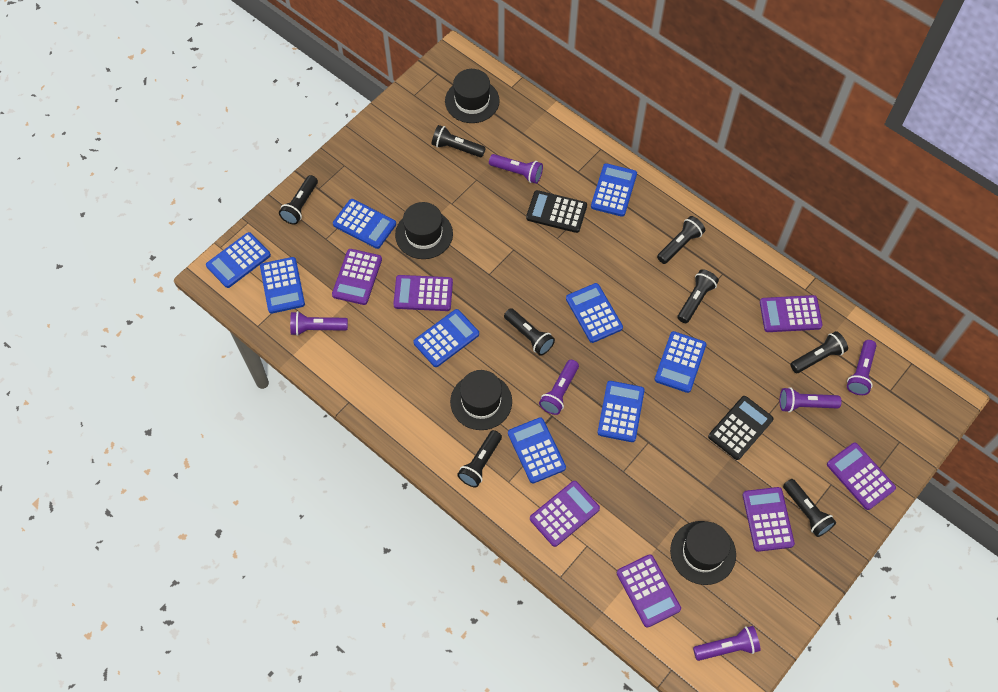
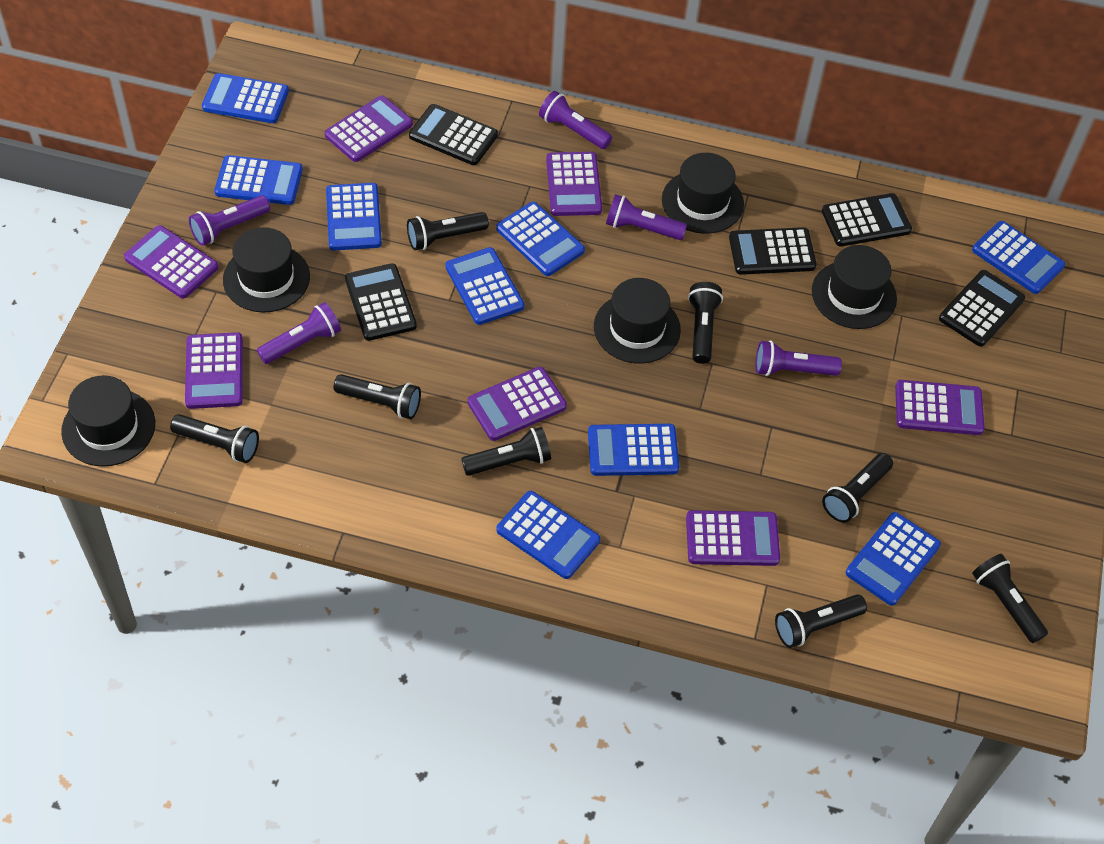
black calculator: [526,190,587,233] [708,396,773,460] = 2 -> [345,263,417,341] [409,104,498,165] [729,227,817,275] [822,193,912,247] [939,270,1025,347] = 5
black hat: [395,202,453,259] [445,69,500,123] [450,370,512,430] [670,521,736,585] = 4 -> [61,375,155,467] [223,227,310,313] [594,278,681,364] [662,153,744,234] [812,245,897,329] = 5
purple flashlight: [290,311,348,336] [489,154,543,184] [539,360,579,415] [693,626,761,661] [780,387,842,413] [847,340,877,395] = 6 -> [189,195,270,246] [257,302,341,364] [539,91,612,149] [606,194,687,240] [755,341,842,376] = 5

